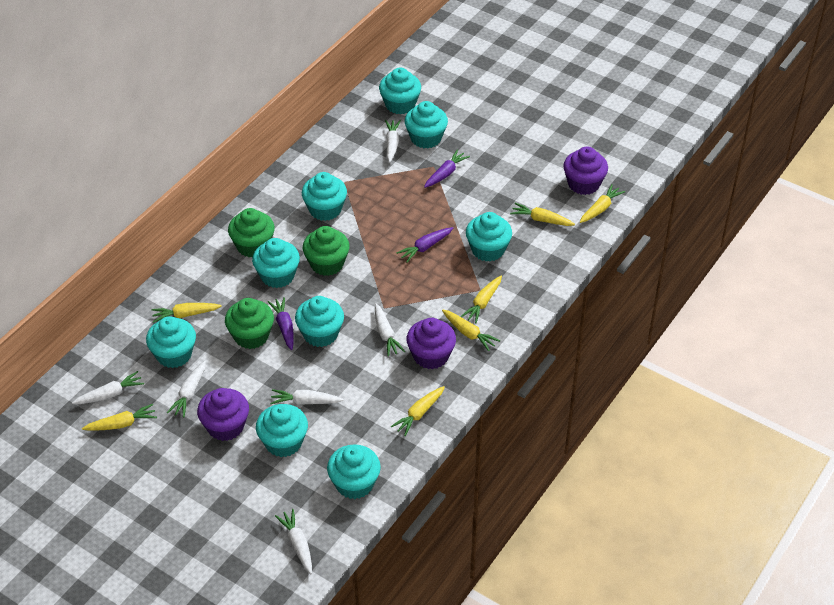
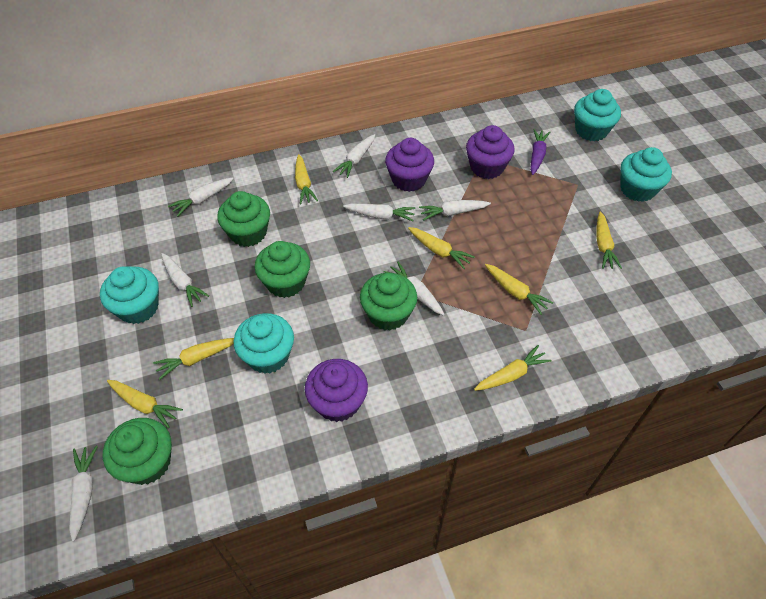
green cupcake: [225,298,274,349] [228,208,275,257] [303,226,350,276] = 3 -> [103,418,172,485] [217,191,270,247] [255,241,310,298] [360,273,417,330] = 4
purple carrot: [267,297,294,350] [396,227,453,262] [424,150,470,188] = 3 -> [530,129,550,175] = 1
turquoise cupcake: [146,316,196,368] [252,238,300,288] [256,404,308,457] [295,296,344,347] [302,172,347,221] [327,444,381,499] [379,67,421,114] [405,101,448,148] [466,212,512,262] = 9 -> [100,266,159,324] [233,313,294,374] [574,89,621,141] [620,147,672,202] = 4
white carrot: [72,371,144,404] [167,361,206,417] [270,389,344,405] [275,509,312,574] [375,303,405,356] [385,120,401,163] = 6 -> [69,445,98,542] [161,253,209,307] [168,178,234,217] [333,134,375,178] [343,203,416,221] [384,262,445,316] [419,200,491,221] = 7

